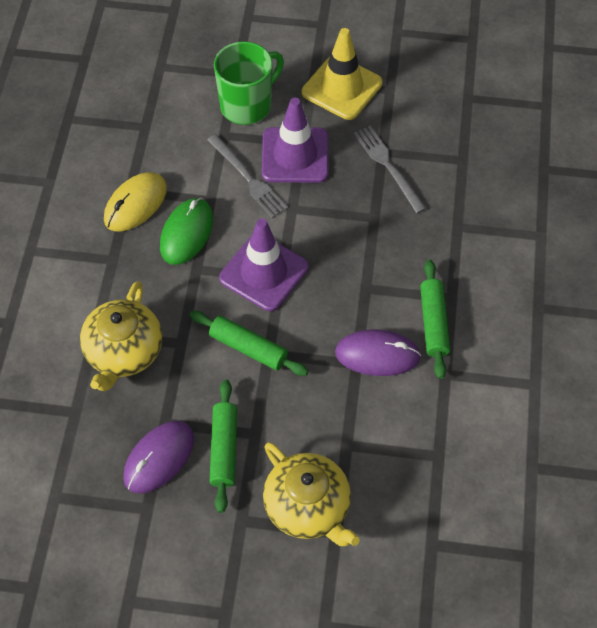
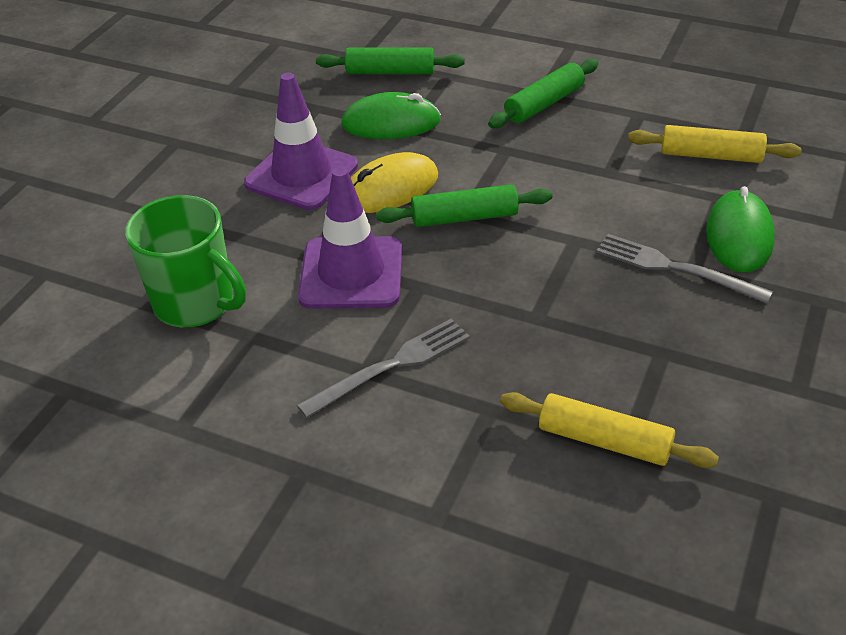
green mouse: [160,198,213,265] = 1 -> [341,92,441,139] [706,186,775,273] = 2
purple mouse: [123,421,194,494] [335,330,421,376] = 2 -> none = 0
yellow rolling pin: none = 0 -> [500,392,719,468] [628,125,802,163] = 2
yellow teapot: [80,281,162,391] [263,442,360,546] = 2 -> none = 0
yellow traffic cone: [302,28,383,120] = 1 -> none = 0

